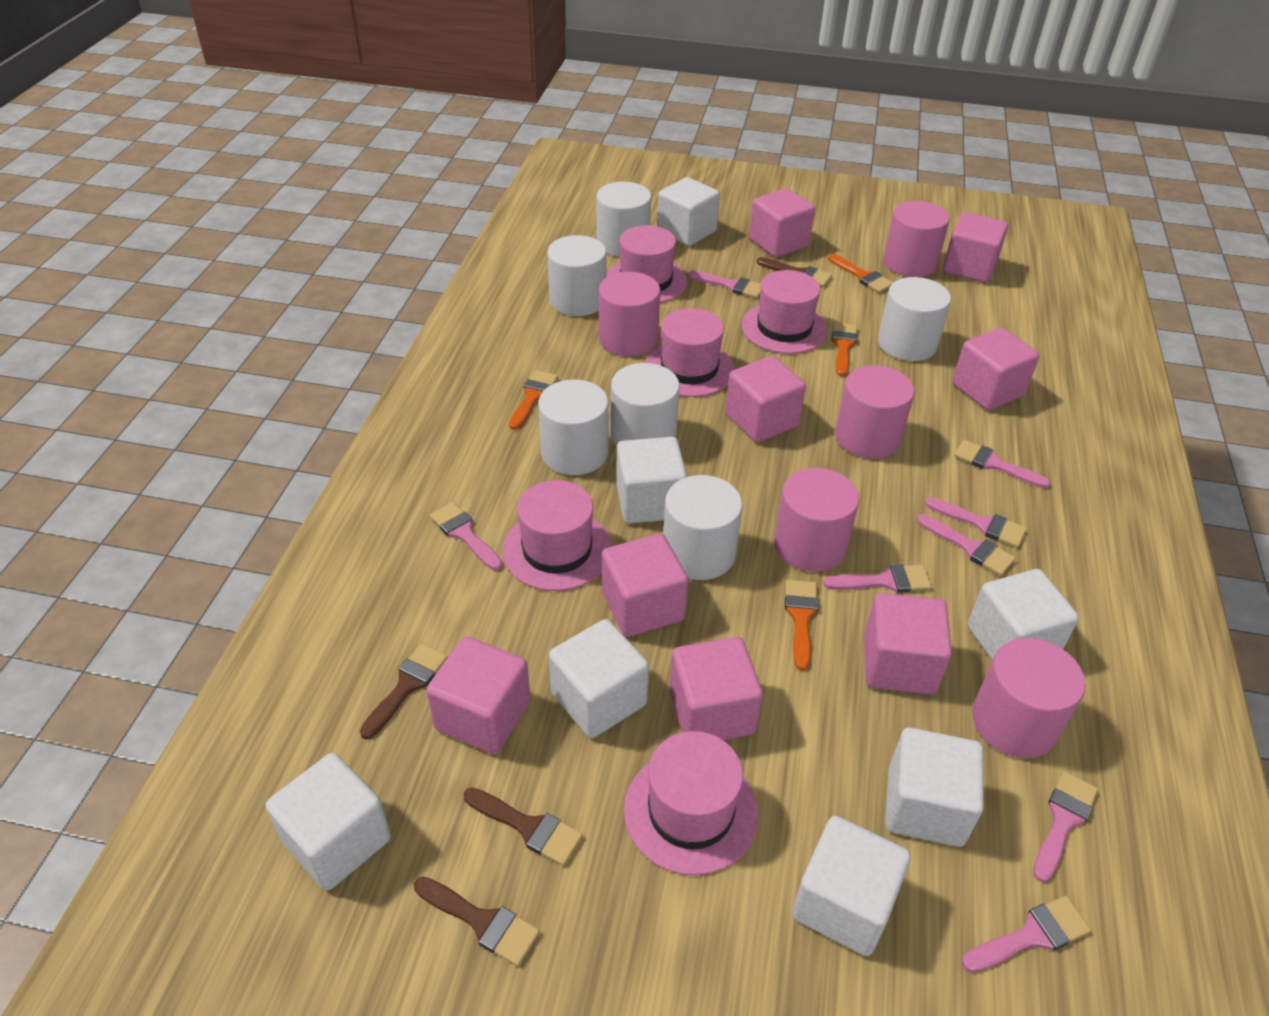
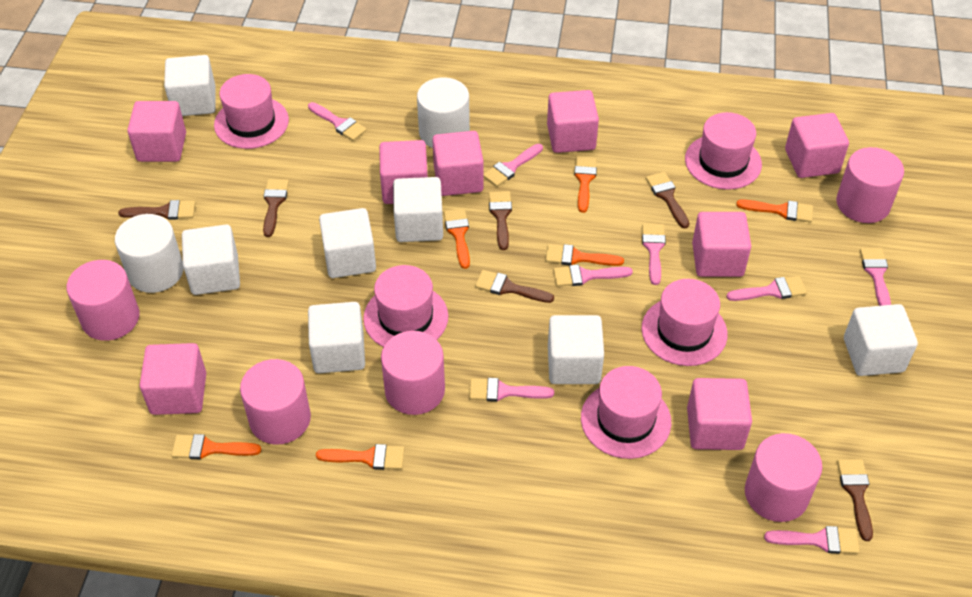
brown brush: [360,643,448,739] [414,876,540,966] [463,787,583,866] [757,257,832,287] = 4 -> [118,200,195,220] [263,179,289,237] [475,270,554,303] [489,191,512,250] [646,172,690,228] [837,459,873,541] = 6
orange brush: [509,370,558,430] [785,580,818,671] [828,254,894,293] [832,322,857,376] = 4 -> [172,434,261,459] [316,444,405,470] [444,208,470,269] [546,244,624,266] [574,156,597,213] [736,199,813,222] = 6
white cylinder: [538,379,609,475] [547,235,607,316] [597,182,651,257] [611,363,680,446] [663,475,743,580] [878,277,951,361] = 6 -> [115,214,184,293] [417,77,470,148] = 2

